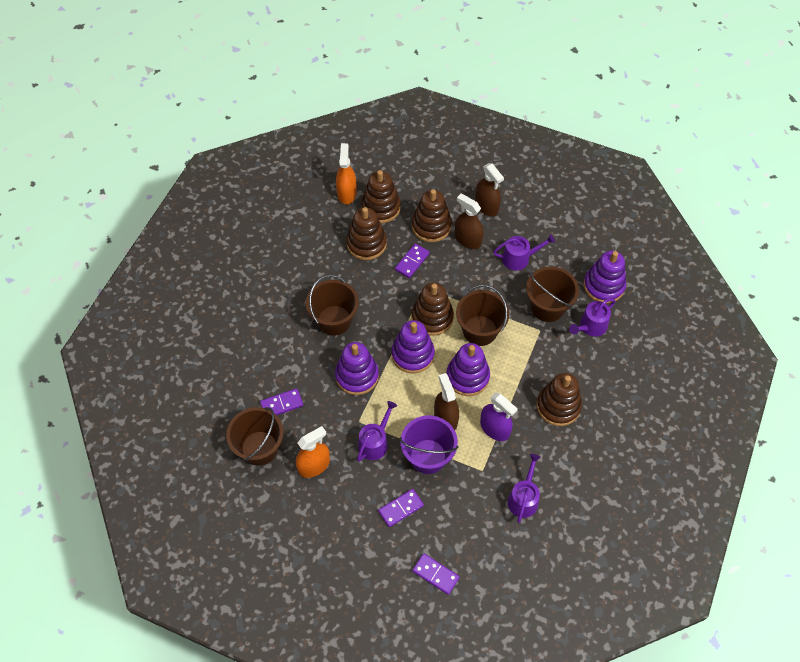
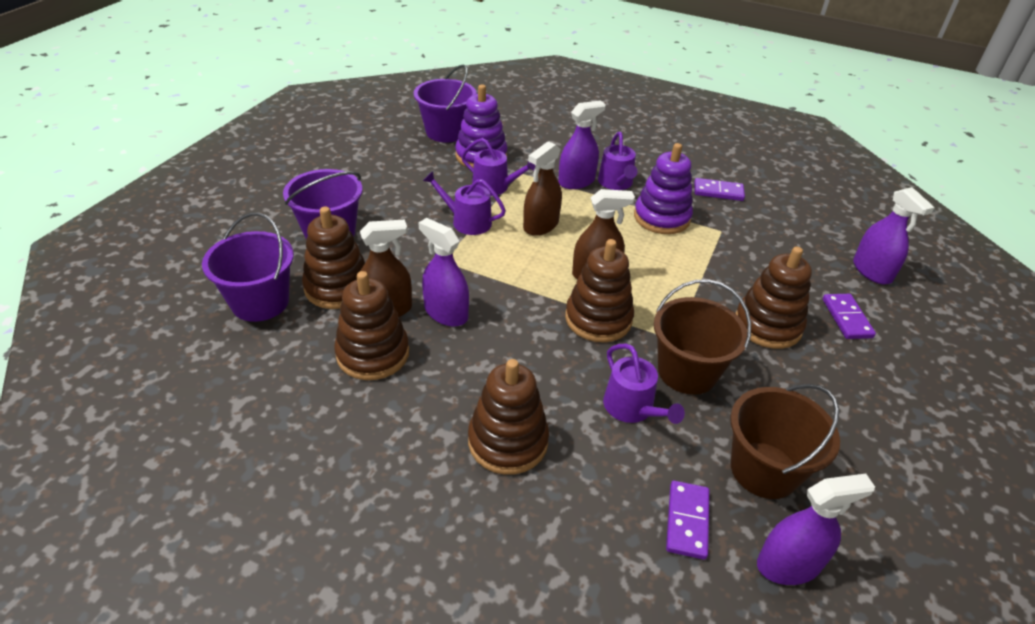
brown bucket: [226,407,284,466] [306,275,359,336] [456,285,509,346] [526,267,579,322] = 4 -> [654,279,751,395] [730,384,840,499] = 2
orange spray bottle: [296,426,330,478] [336,143,357,204] = 2 -> none = 0
purple bucket: [400,415,458,474] = 1 -> [202,212,294,322] [283,169,363,240] [414,65,477,143] = 3
purple domino: [260,388,303,415] [378,489,424,527] [395,244,430,278] [412,553,460,595] = 4 -> [666,481,709,560] [694,178,745,201] [823,294,876,339] = 3
purple spray bottle: [480,392,518,441] = 1 -> [418,218,469,327] [558,100,606,189] [757,474,875,585] [853,187,935,284] = 4
purple stacking toy: [335,342,379,395] [392,320,435,373] [447,343,490,396] [583,251,626,304] = 4 -> [455,84,507,167] [634,143,693,234] = 2

